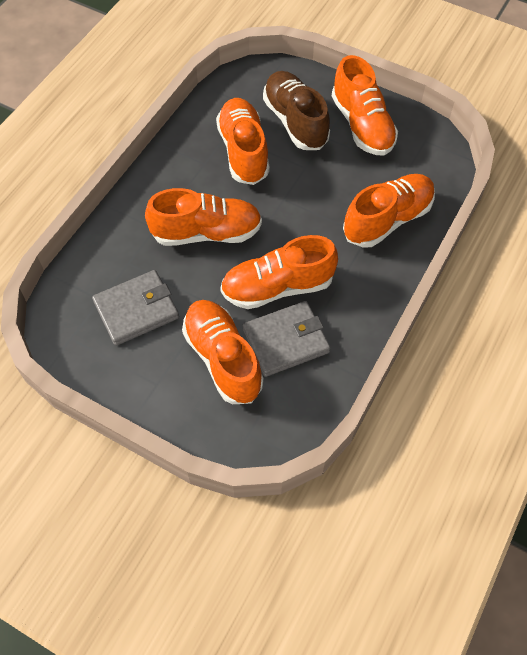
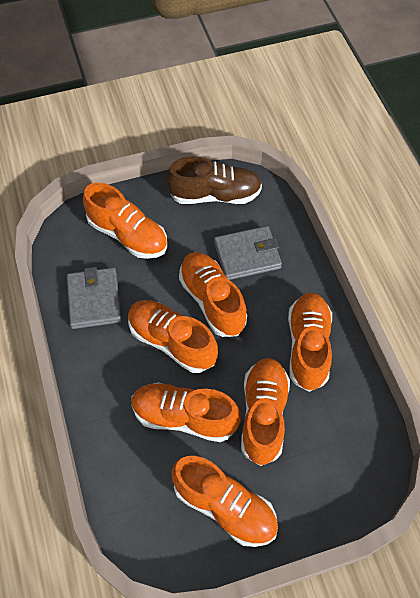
orange shoe: [145,188,262,246] [182,300,263,404] [216,98,270,185] [220,235,338,309] [332,55,398,156] [343,174,435,248] = 6 -> [83,183,167,259] [128,300,218,373] [131,382,241,442] [172,456,278,547] [179,252,247,337] [241,358,290,466] [288,292,332,392] = 7

